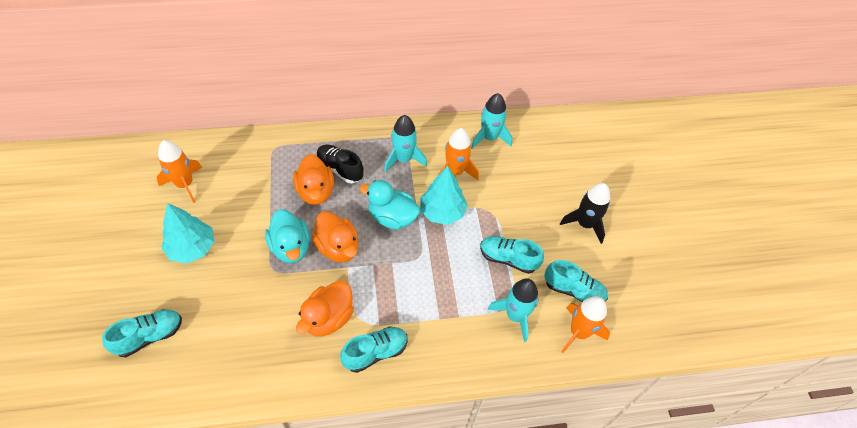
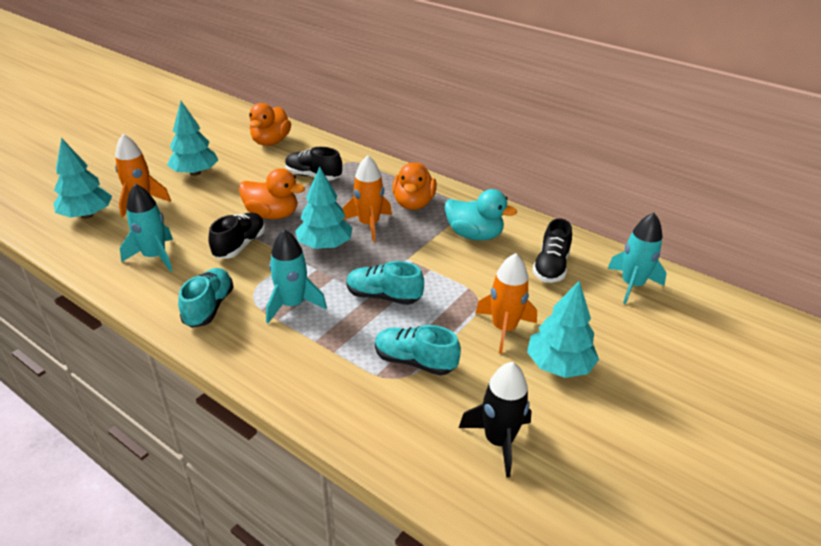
black shoe: [316,144,363,183] = 1 -> [208,213,265,259] [285,147,342,181] [532,218,572,283] = 3
turquoise duck: [265,209,310,263] [359,180,420,230] = 2 -> [445,189,517,241] = 1
turquoise shoe: [102,309,182,357] [340,326,408,373] [480,236,544,274] [544,260,608,302] = 4 -> [178,268,234,328] [347,261,424,305] [375,325,461,376] = 3
turquoise tree: [161,203,215,263] [420,166,468,225] = 2 -> [53,138,112,219] [167,101,218,176] [295,167,353,249] [527,281,599,378] = 4

